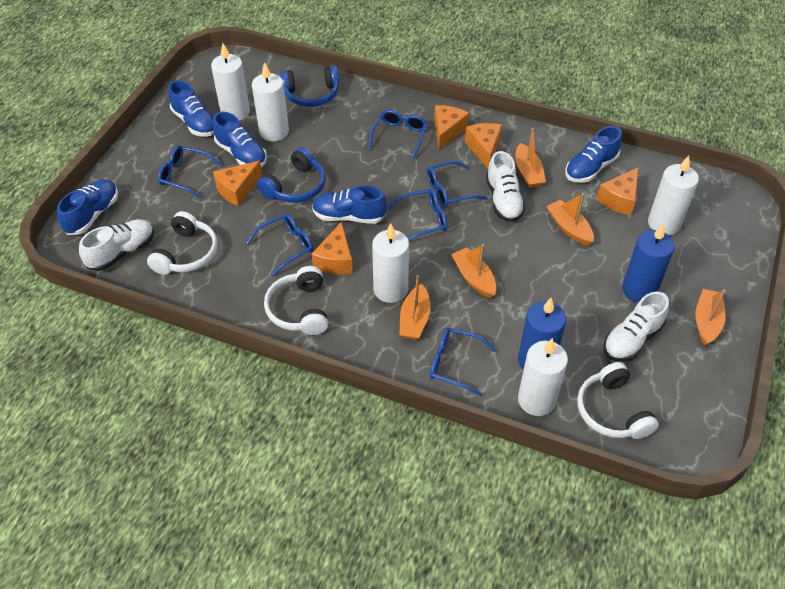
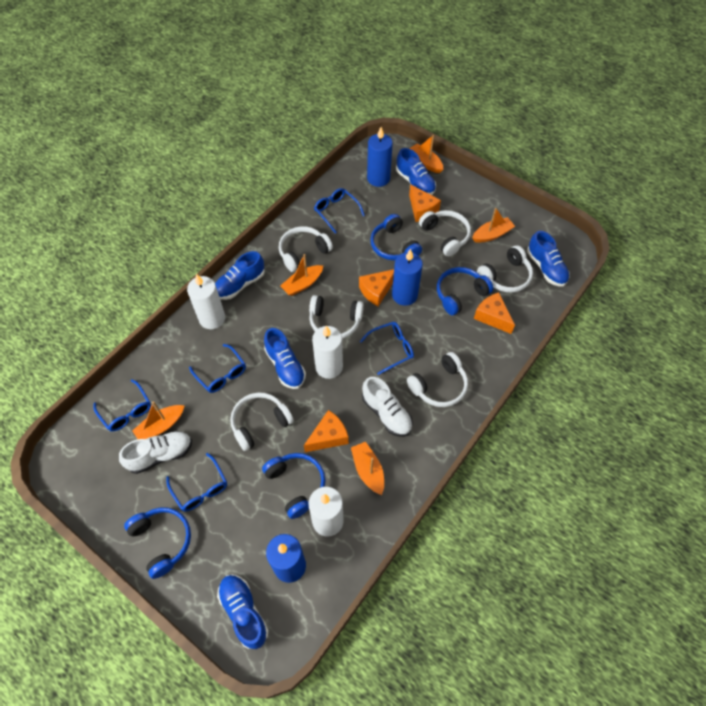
blue candle: [518,298,566,370] [622,223,675,303] = 2 -> [266,534,306,583] [367,127,393,187] [392,249,423,306] = 3
blue glasses: [158,146,222,198] [246,214,313,276] [369,110,428,160] [387,189,447,240] [427,161,488,207] [430,328,496,396] = 6 -> [93,379,151,431] [166,453,227,512] [189,344,246,393] [314,188,365,234] [359,322,414,375] = 5
blue headphones: [257,147,326,202] [281,66,339,107] = 2 -> [124,507,191,579] [262,453,326,519] [370,214,422,261] [437,267,493,315] = 4
orange cheese: [213,161,262,206] [311,222,353,275] [434,105,469,150] [465,123,502,169] [597,167,639,216] = 5 -> [304,410,349,452] [359,269,394,306] [409,184,441,222] [474,292,515,334] = 4
white candle: [211,43,250,121] [252,62,289,141] [372,223,409,303] [518,338,568,416] [648,155,699,235] = 5 -> [187,274,225,329] [308,487,344,537] [312,326,343,379] = 3
white headphones: [147,211,217,275] [264,266,328,335] [577,362,659,439] = 3 -> [230,392,294,451] [279,226,333,272] [309,295,364,339] [407,352,468,407] [419,210,471,256] [477,245,533,293] = 6
white shoe: [79,219,154,271] [486,151,526,222] [603,292,669,362] = 3 -> [119,431,192,474] [362,377,413,437] = 2

